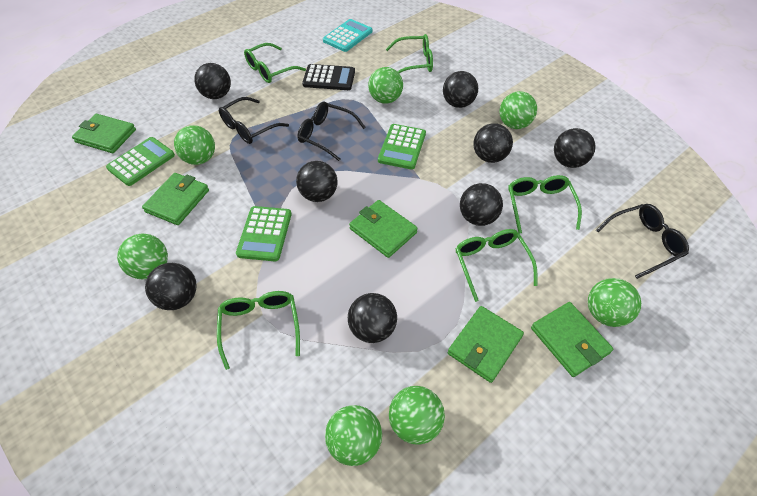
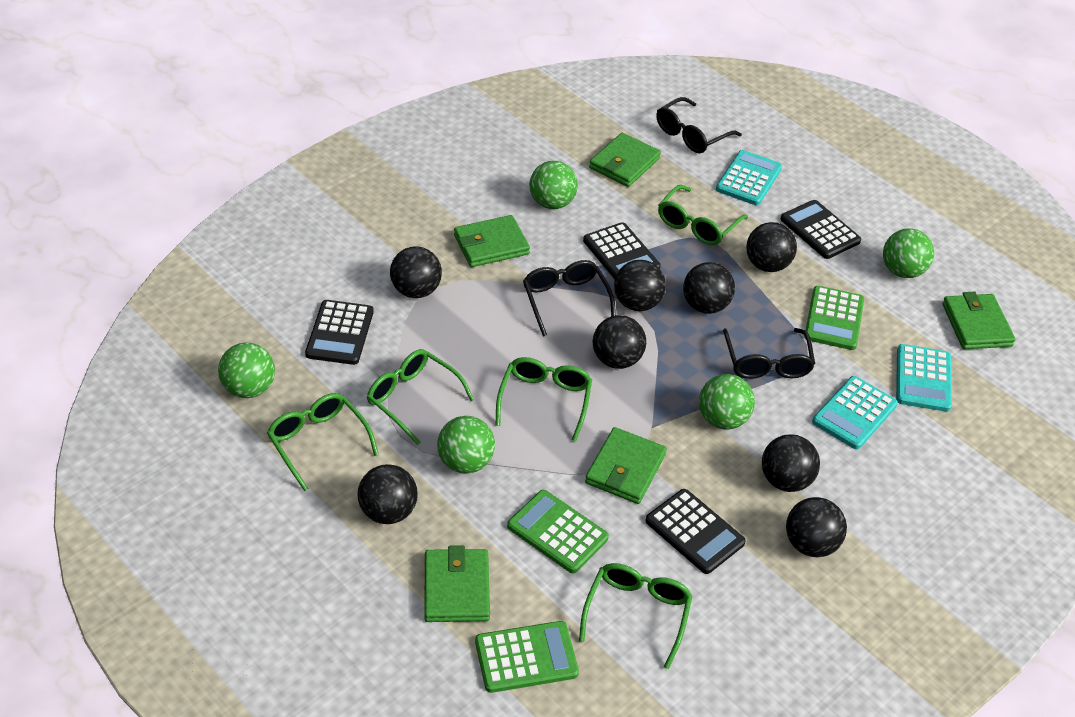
black calculator: [302,64,355,90] = 1 -> [305,300,374,365] [583,222,661,279] [646,489,746,574] [781,200,861,259] = 4
green ball: [117,234,168,279] [174,125,215,165] [325,405,382,466] [368,67,403,104] [389,386,445,445] [499,91,537,129] [588,278,641,327] = 7 -> [218,343,275,398] [437,416,495,474] [529,161,578,209] [699,374,755,429] [883,228,934,278] = 5
turquoise calculator: [323,19,372,52] = 1 -> [716,150,782,205] [812,376,898,449] [896,344,952,412] = 3

